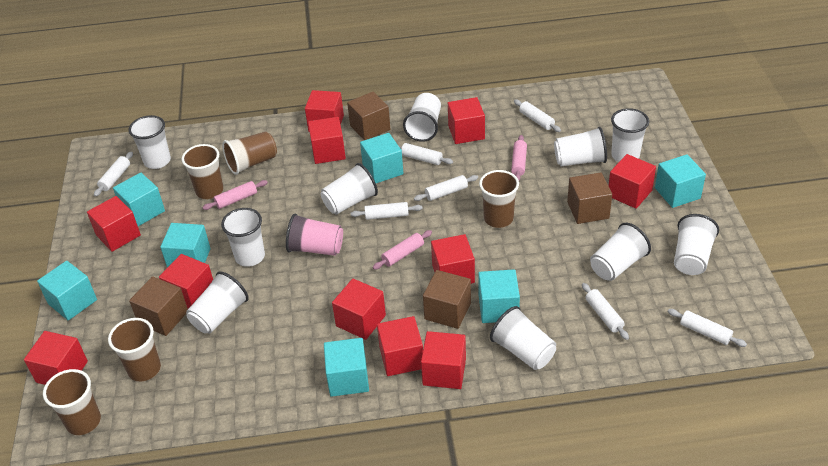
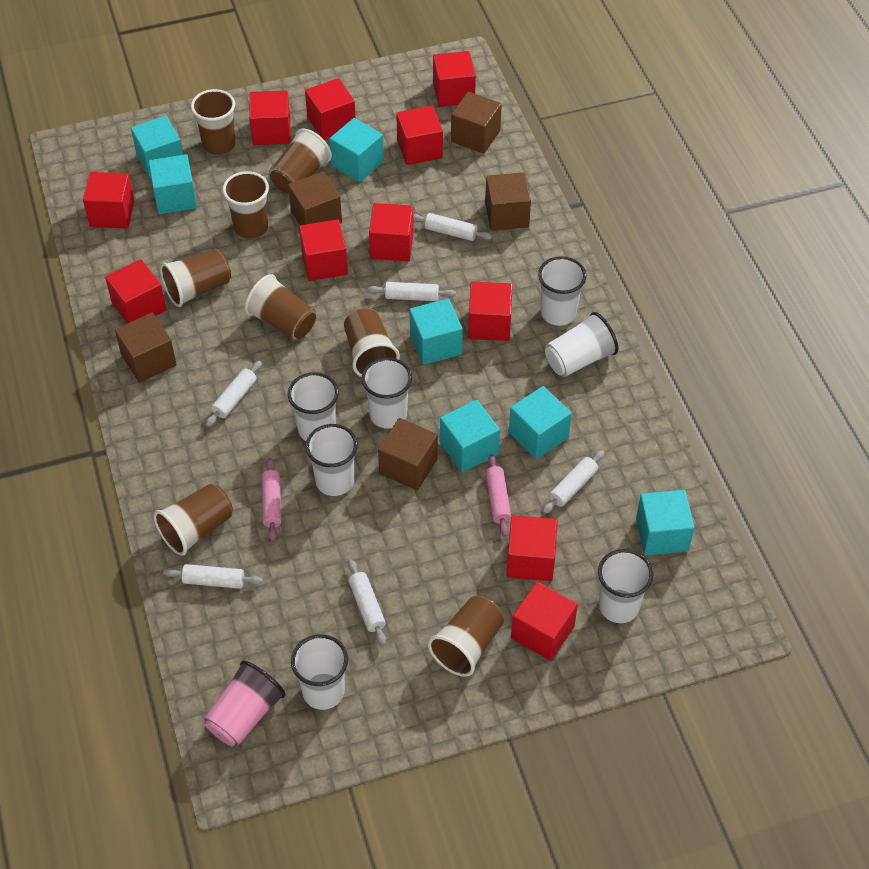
brown cube: [129,276,188,336] [347,92,390,140] [423,270,471,329] [567,172,612,224] = 4 -> [115,313,177,383] [288,171,342,225] [378,418,438,490] [451,92,502,154] [485,172,531,231] = 5
brown cup: [43,369,101,435] [108,318,161,382] [181,144,224,199] [222,131,277,175] [479,170,519,228] = 5 -> [153,484,233,556] [160,249,231,307] [191,89,236,155] [223,171,269,239] [245,274,316,340] [269,128,332,193] [344,308,400,377] [428,596,504,677] = 8
pink rolling pin: [202,180,268,210] [373,230,432,270] [511,135,527,180] = 3 -> [261,458,282,541] [485,454,511,537] = 2
white cup: [129,115,171,169] [186,271,249,334] [221,208,265,267] [321,163,378,214] [403,93,441,142] [490,306,556,370] [554,127,607,166] [590,223,651,281] [611,108,649,162] [674,214,719,275] = 10 -> [288,372,339,441] [291,634,348,710] [305,424,358,496] [361,357,412,429] [538,256,587,326] [545,312,618,377] [598,549,653,623] = 7
white rolling pin: [94,151,133,197] [351,202,423,220] [398,143,453,165] [414,175,478,201] [514,100,561,132] [582,283,629,340] [667,309,747,347] = 7 -> [163,564,263,589] [206,361,262,427] [348,560,386,645] [368,282,456,301] [413,213,492,241] [543,450,605,514] = 6

